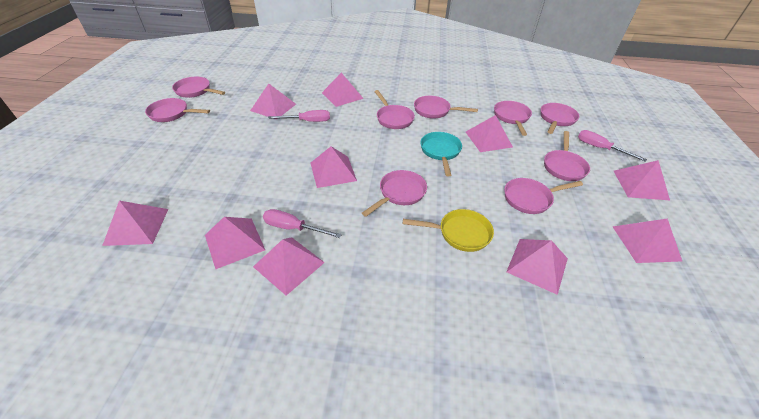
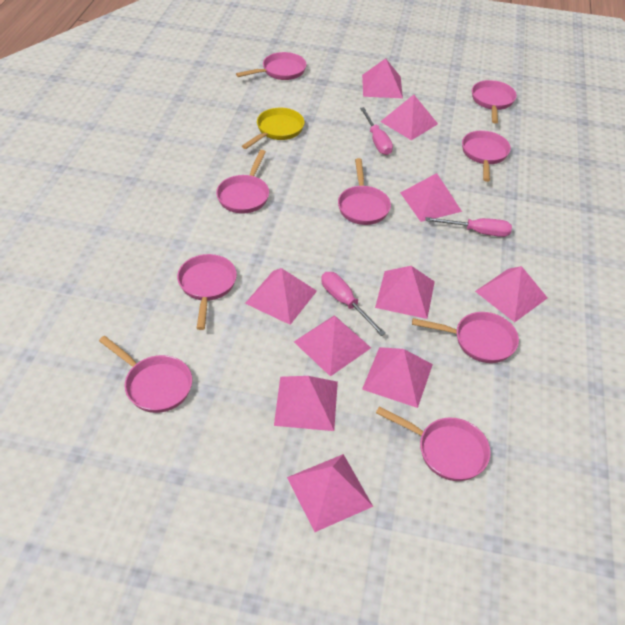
turquoise pan: [420,132,462,177] = 1 -> none = 0

